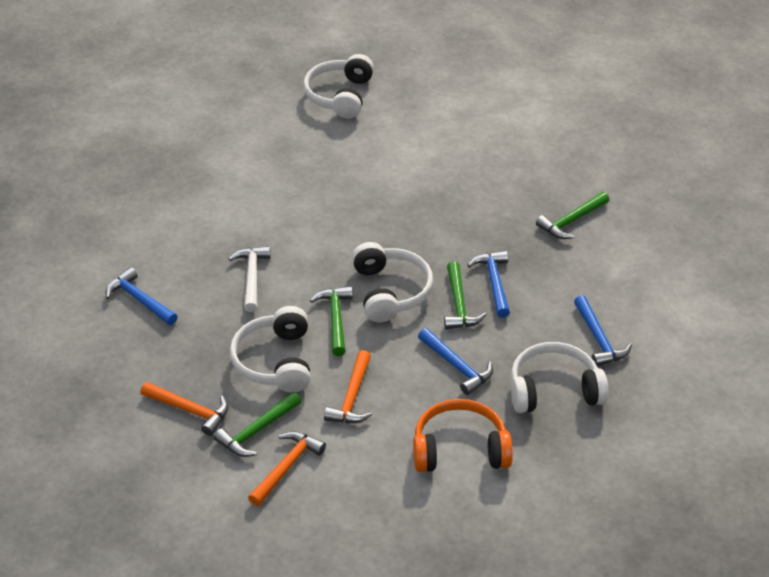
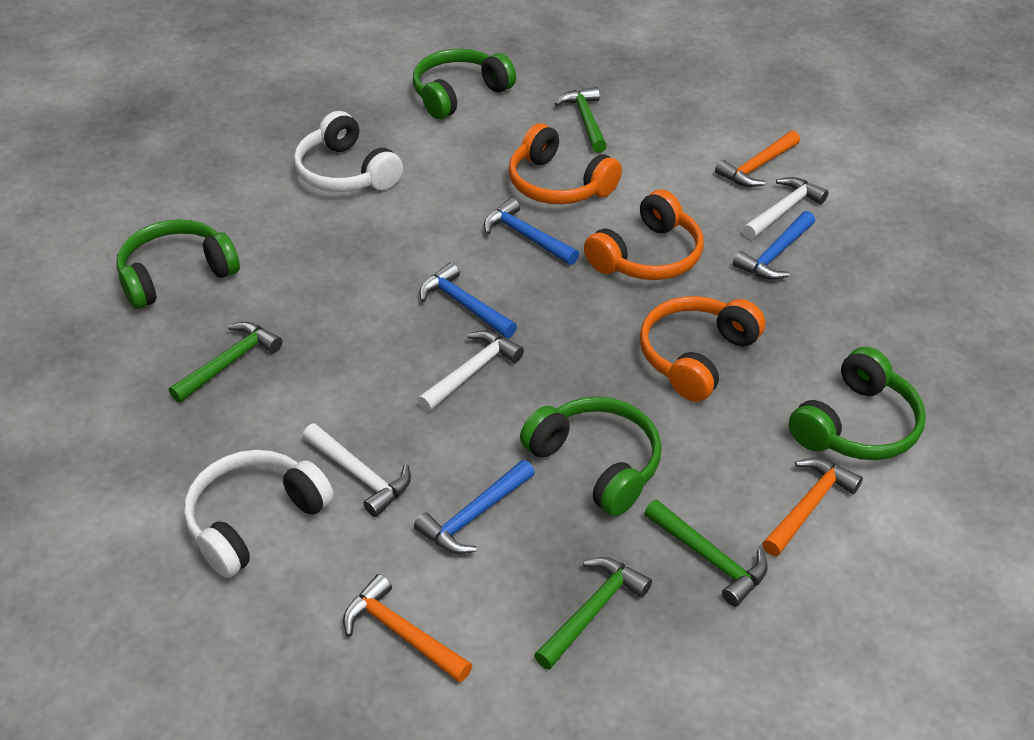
green headphones: none = 0 -> [116,219,240,309] [413,49,516,119] [520,397,662,516] [789,347,926,460] = 4
orange headphones: [413,399,513,472] = 1 -> [509,123,622,204] [584,189,703,280] [640,296,765,402] = 3
white hammer: [229,246,271,312] = 1 -> [303,423,411,517] [417,331,524,412] [742,177,828,239] = 3
white headphones: [230,306,311,392] [303,54,374,119] [352,242,433,322] [511,342,609,413] = 4 -> [184,450,334,578] [294,111,403,192] = 2

